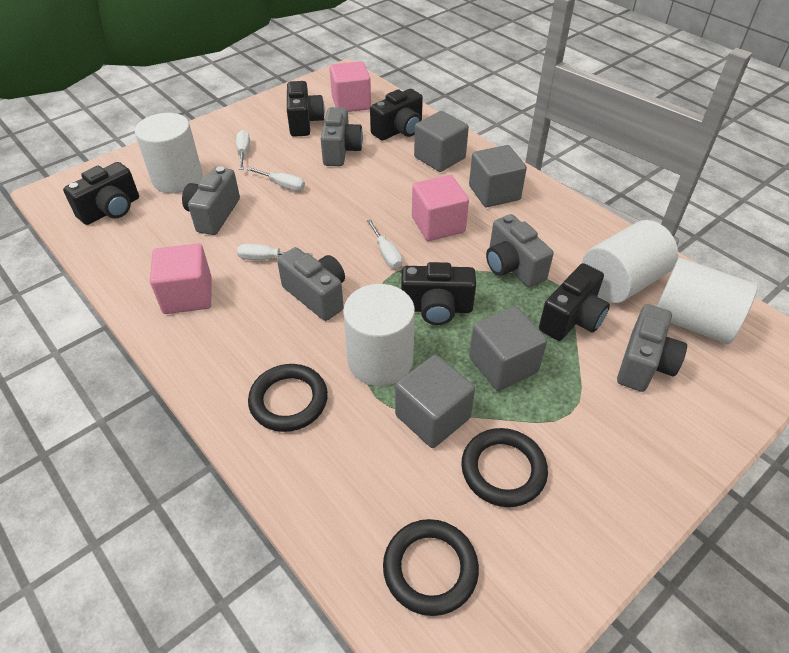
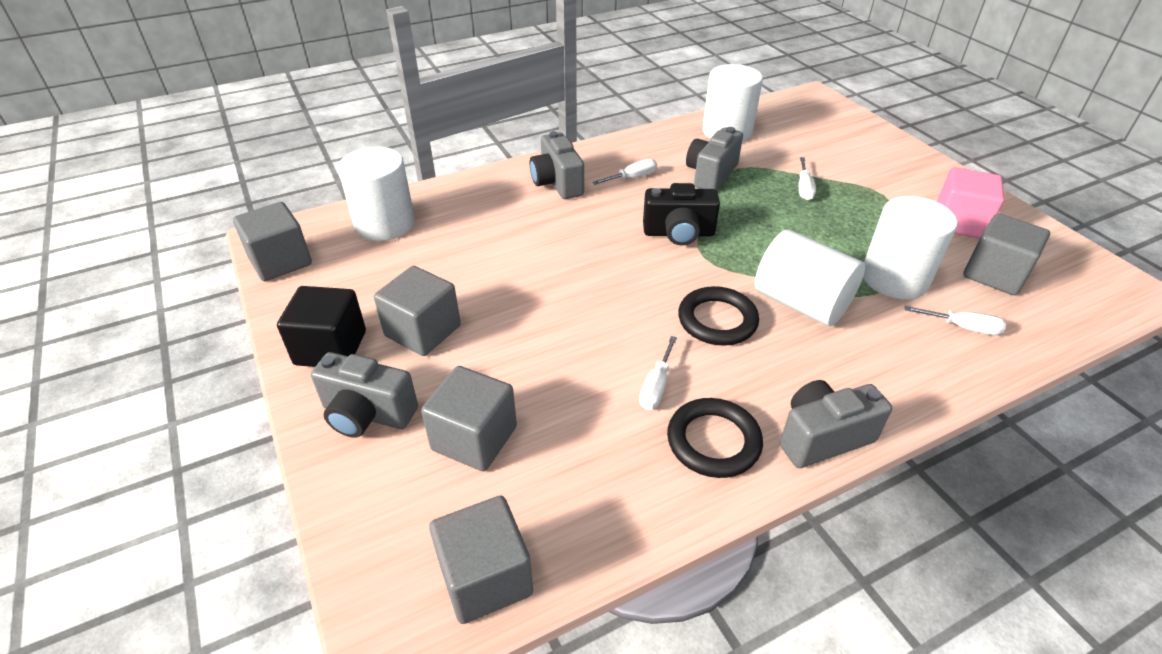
black camera: [63,162,139,225] [287,81,325,137] [370,89,423,141] [401,262,476,325] [539,263,610,341] = 5 -> [643,183,720,245] = 1
black cube: none = 0 -> [277,286,366,367] = 1
black ring: [248,364,328,432] [383,519,479,616] [461,428,548,507] = 3 -> [667,398,763,478] [678,286,759,345] = 2
grey camera: [182,166,240,235] [277,247,345,321] [321,107,363,166] [486,214,554,288] [617,304,687,392] = 5 -> [311,352,418,438] [530,131,584,199] [686,127,743,190] [780,380,892,468] = 4
grey cube: [395,355,475,448] [414,111,469,172] [469,145,527,207] [469,306,547,391] = 4 -> [233,202,312,281] [374,266,461,356] [421,366,517,471] [429,496,533,624] [963,213,1050,295] = 5
pink cube: [150,244,212,314] [330,61,371,112] [412,175,469,241] = 3 -> [937,167,1004,239] = 1

